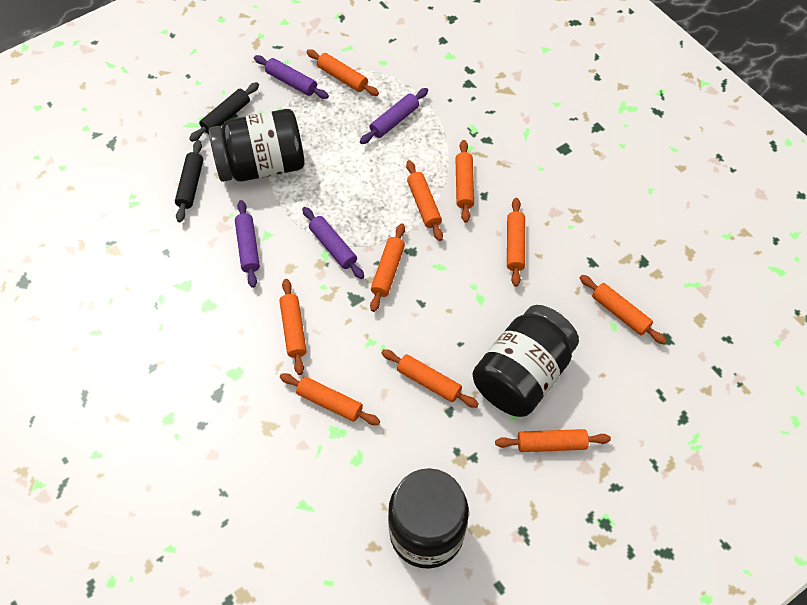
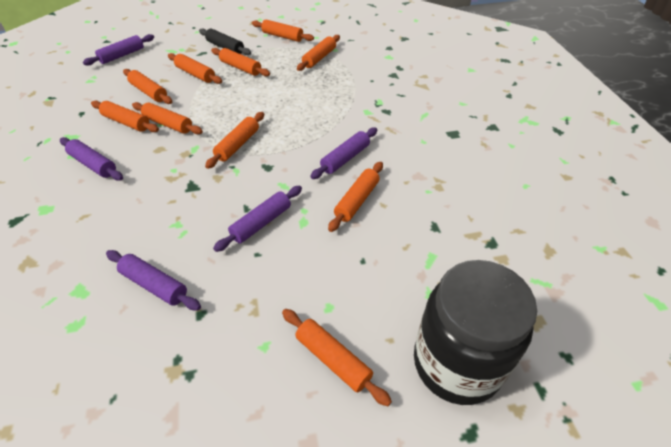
black jar: [208,109,305,182] [388,468,469,569] [473,305,579,417] = 3 -> [414,260,537,405] = 1
black rolling pin: [175,140,203,222] [189,82,259,142] = 2 -> [199,28,251,55] = 1
purple rolling pin: [235,200,260,288] [254,55,329,99] [302,207,364,279] [360,88,428,144] = 4 -> [60,137,123,181] [83,34,154,66] [106,250,201,310] [213,186,302,252] [310,127,377,179] = 5

